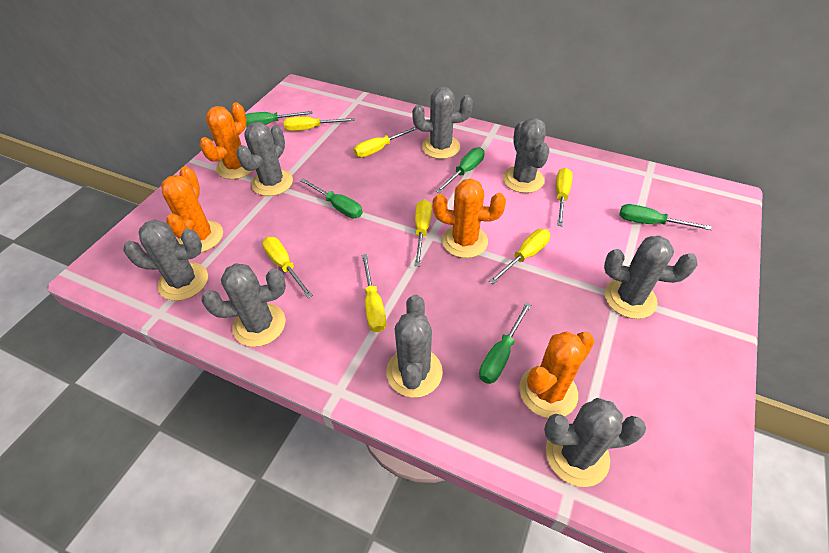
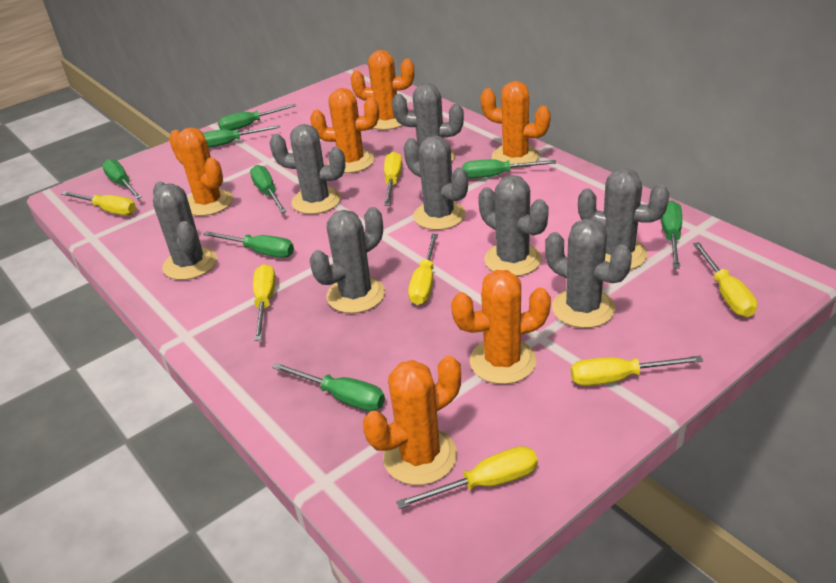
green screwdriver: [245,111,312,127] [300,178,363,218] [436,147,485,193] [479,302,532,384] [619,204,712,230] = 5 -> [102,159,142,199] [203,125,280,148] [203,231,294,258] [218,104,296,131] [250,165,287,213] [272,362,385,411] [462,159,556,178] [661,200,682,269] = 8
orange cactus: [161,166,223,252] [200,102,253,179] [432,179,506,258] [519,332,594,418] = 4 -> [169,127,233,216] [310,88,379,173] [351,50,414,130] [363,356,461,485] [451,270,551,384] [480,81,551,169] = 6

